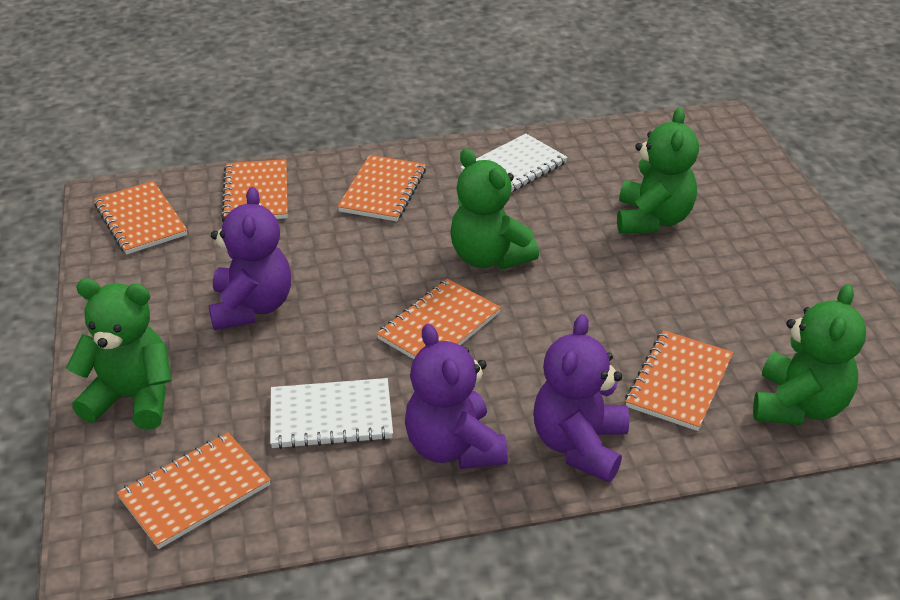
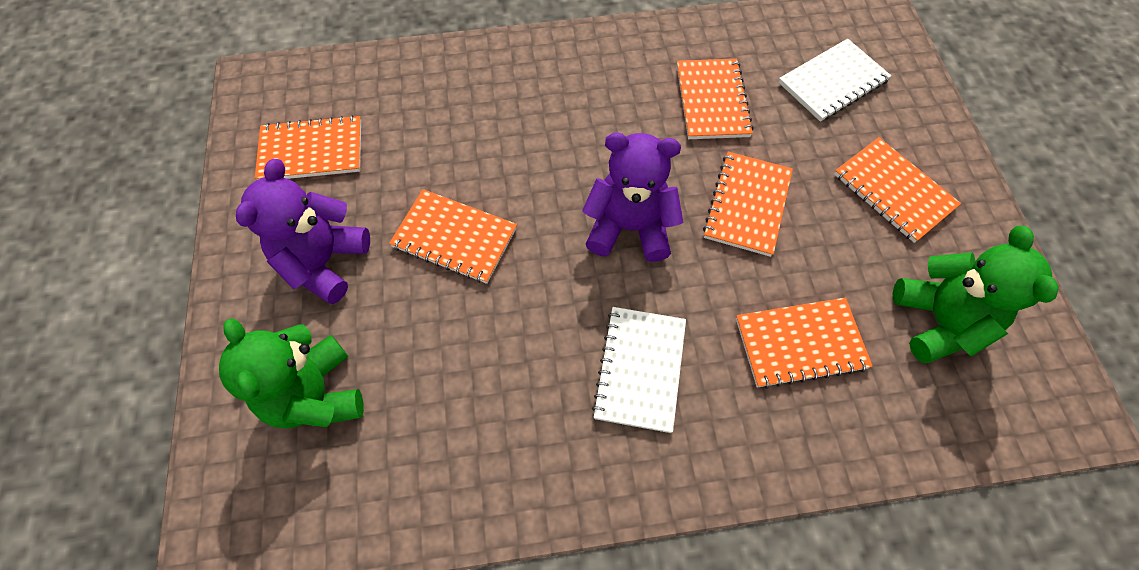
green teddy bear: [66,278,172,430] [451,148,539,269] [617,108,699,233] [753,284,866,425] = 4 -> [219,318,364,428] [893,226,1059,363] = 2
purple teddy bear: [208,187,291,330] [405,324,508,469] [533,314,629,482] = 3 -> [236,159,370,304] [582,133,683,262] = 2

